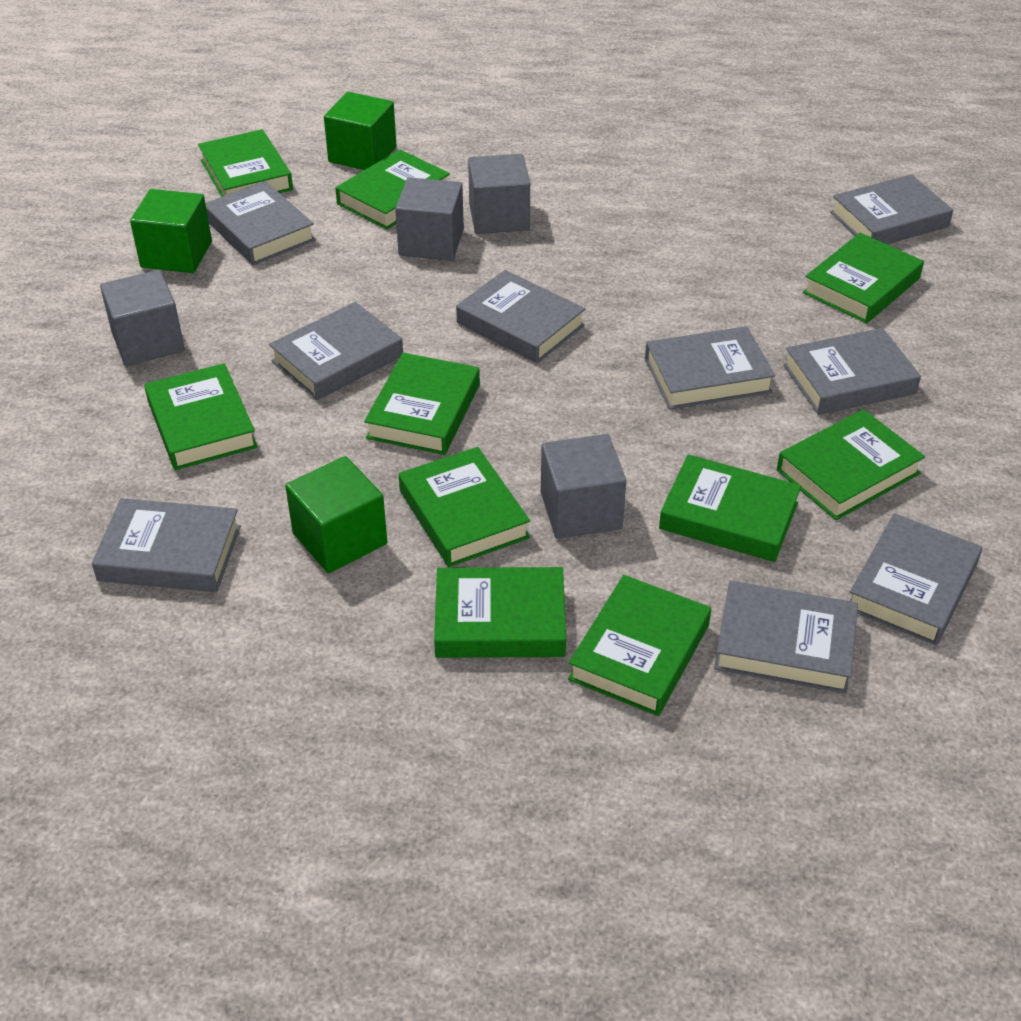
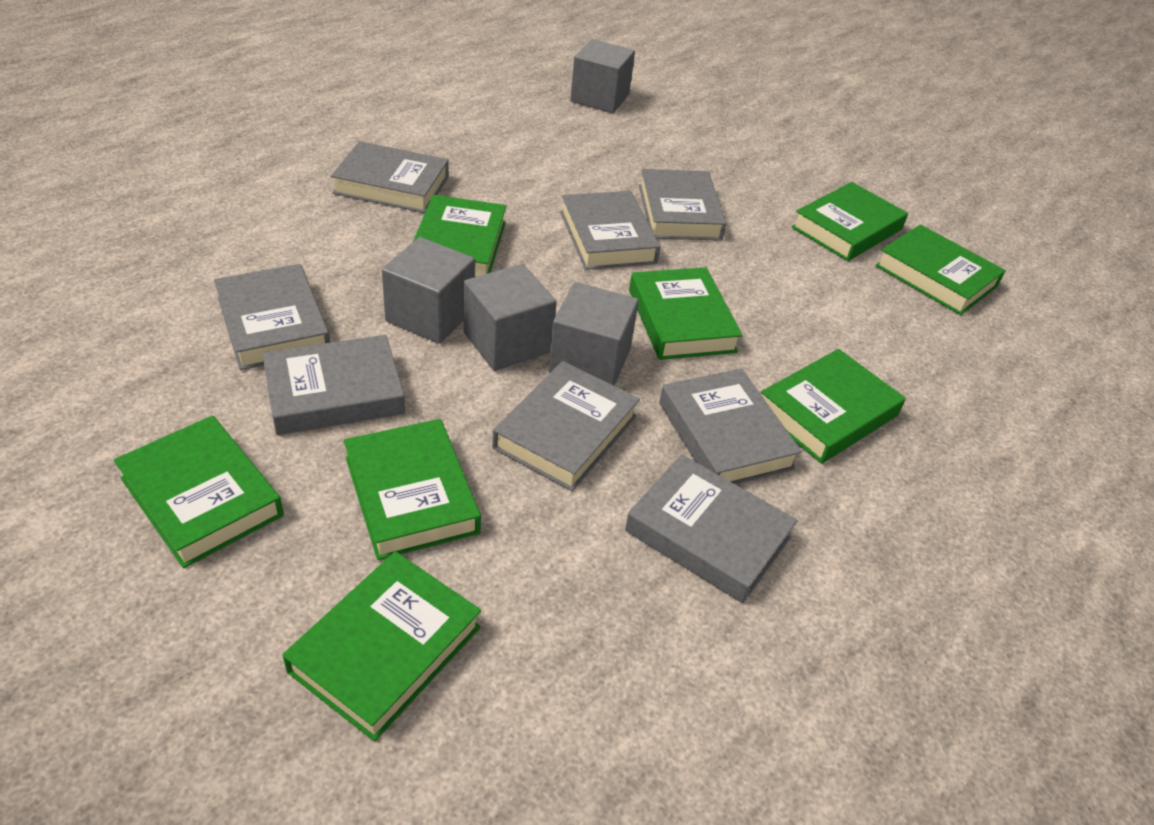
green book: [144,363,258,470] [198,129,293,197] [335,150,450,230] [364,353,480,455] [399,447,530,567] [434,567,566,658] [568,575,711,716] [659,455,801,562] [777,409,925,520] [803,233,924,323] = 10 -> [114,416,284,568] [282,551,481,742] [344,419,481,560] [413,195,506,277] [629,267,743,360] [761,349,906,463] [792,182,908,261] [875,224,1006,315] = 8
green cube: [130,189,212,273] [285,456,387,573] [324,92,397,170] = 3 -> none = 0
grey book: [92,498,241,592] [205,181,316,265] [269,302,403,400] [456,270,585,364] [645,326,775,409] [714,581,858,694] [783,328,921,415] [830,174,953,244] [850,513,982,646] = 9 -> [214,264,330,370] [262,335,405,435] [331,141,449,213] [492,361,640,491] [560,191,660,270] [625,454,797,603] [639,169,726,241] [659,368,802,484] = 8

